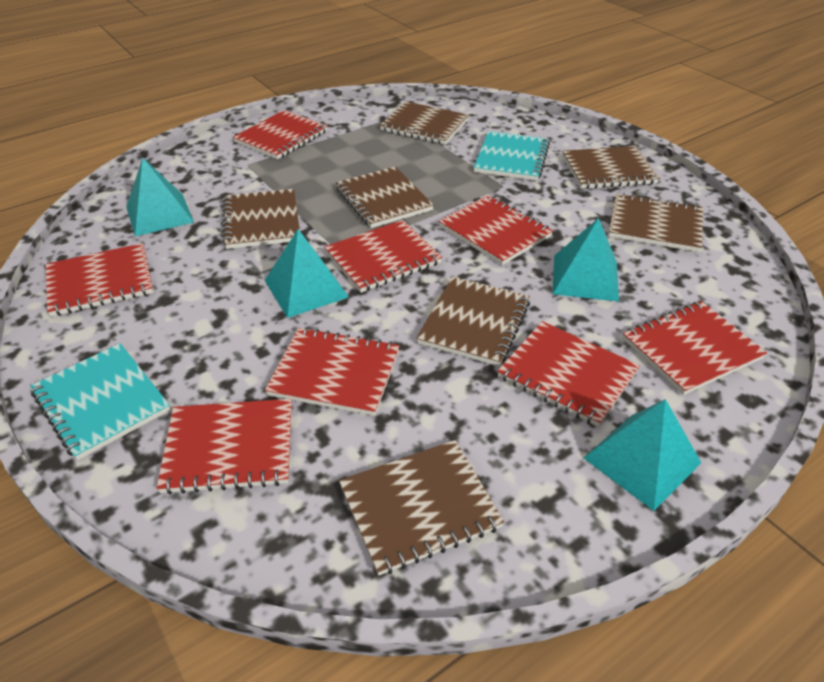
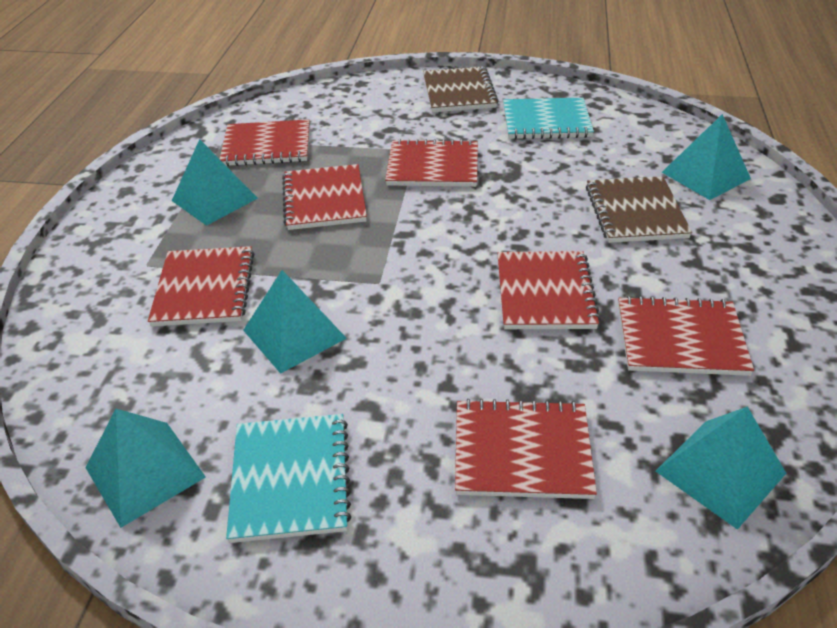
brown notebook: [222,189,300,249] [336,166,434,228] [339,440,504,576] [380,101,469,145] [416,277,530,366] [562,146,660,189] [608,193,703,252] = 7 -> [423,66,499,112] [586,176,692,243] = 2
red notebook: [46,243,153,317] [156,399,292,495] [233,110,328,159] [265,327,400,416] [324,220,442,293] [439,195,553,265] [497,321,640,427] [623,301,767,395] = 8 -> [148,246,254,326] [220,119,310,166] [282,164,367,230] [385,139,478,187] [455,399,597,499] [497,251,601,329] [618,296,754,376] = 7
turquoise pyramid: [126,158,194,236] [264,229,349,318] [552,218,619,302] [584,399,701,511] = 4 -> [85,409,206,528] [172,139,258,226] [243,270,347,374] [656,406,786,530] [662,114,751,200] = 5

